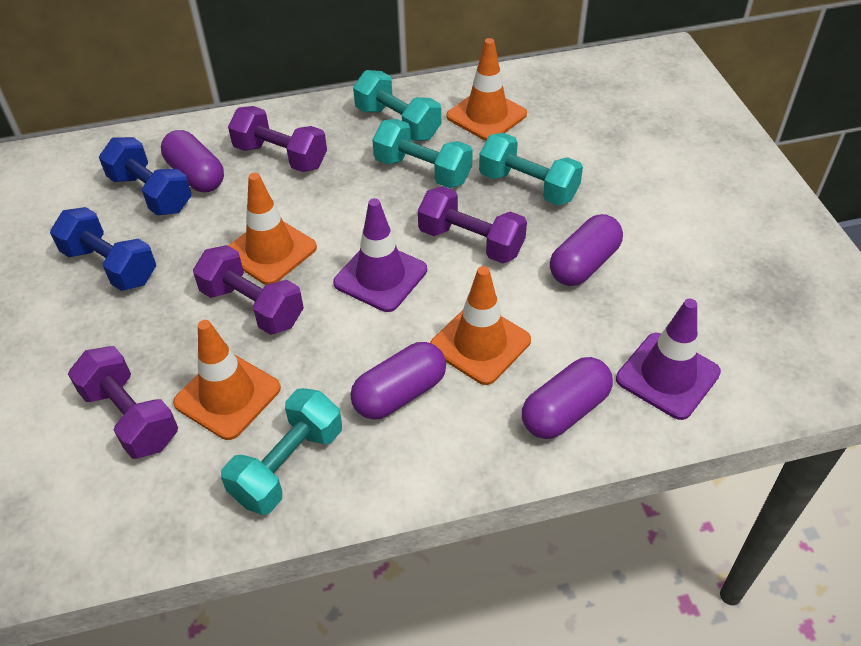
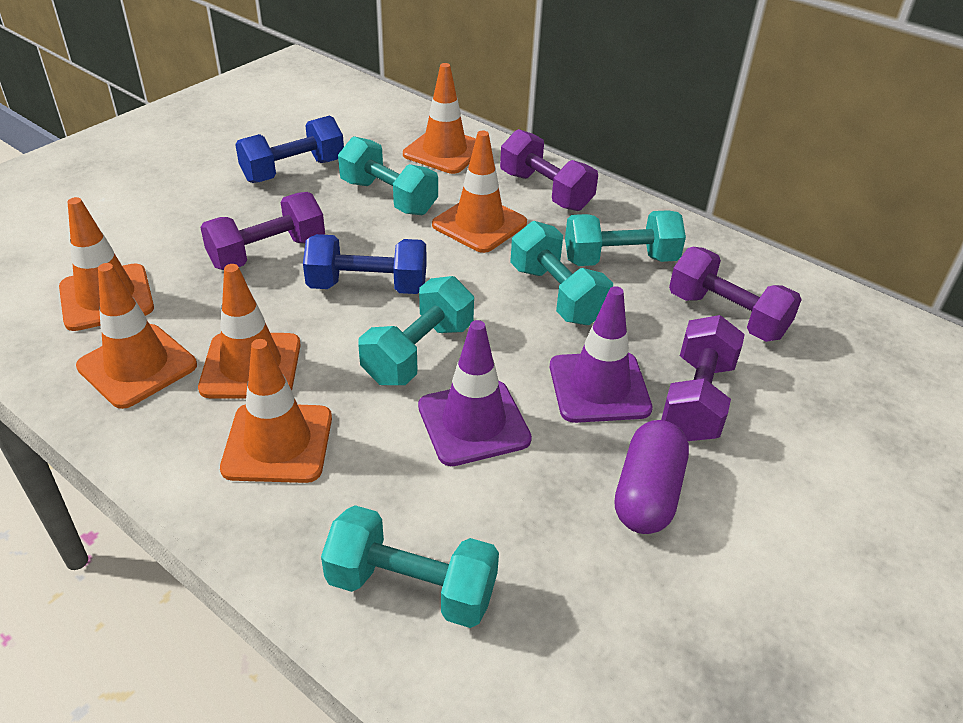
orange traffic cone: [173,320,281,440] [228,173,317,285] [430,266,531,385] [447,38,527,141] = 4 -> [59,197,154,331] [76,263,197,409] [198,264,301,399] [220,339,332,483] [403,63,476,174] [432,131,527,253] = 6
purple capsule: [161,130,224,192] [350,342,446,420] [522,357,613,439] [550,214,623,286] = 4 -> [615,420,689,534] = 1
turquoise dumbbell: [221,388,342,515] [353,70,441,141] [372,119,473,188] [479,133,583,206] = 4 -> [321,505,499,628] [338,136,438,215] [358,276,474,385] [510,221,613,325] [565,210,686,266] = 5

